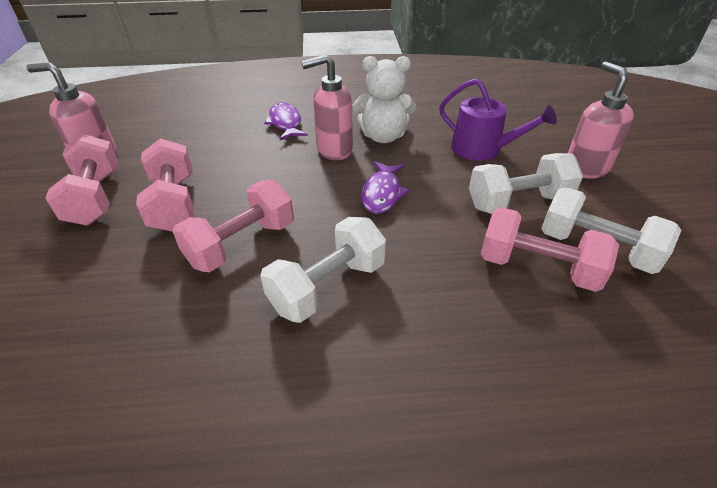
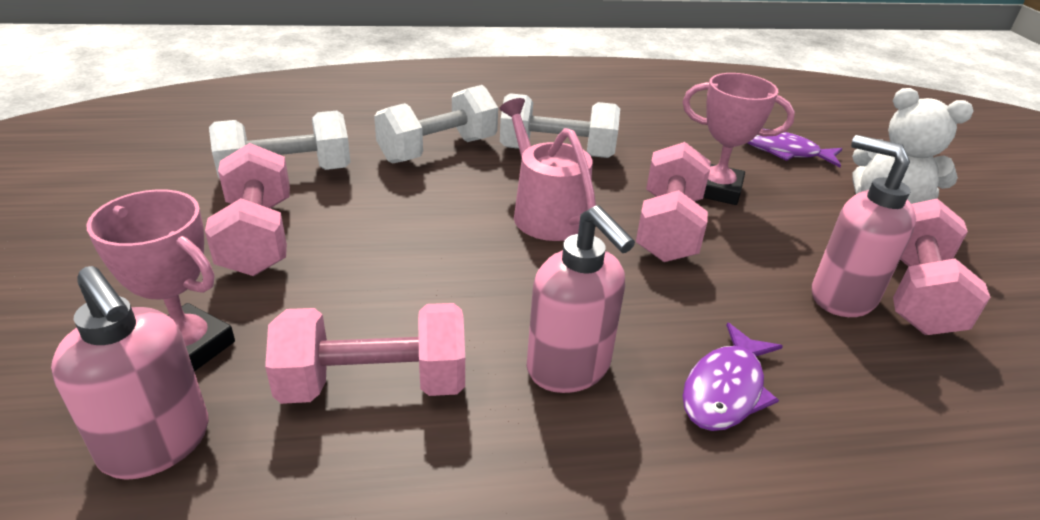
pink trophy: none = 0 -> [86,189,235,372] [682,73,795,205] = 2
pink watering can: none = 0 -> [499,98,596,241] = 1
purple watering can: [439,78,557,161] = 1 -> none = 0

